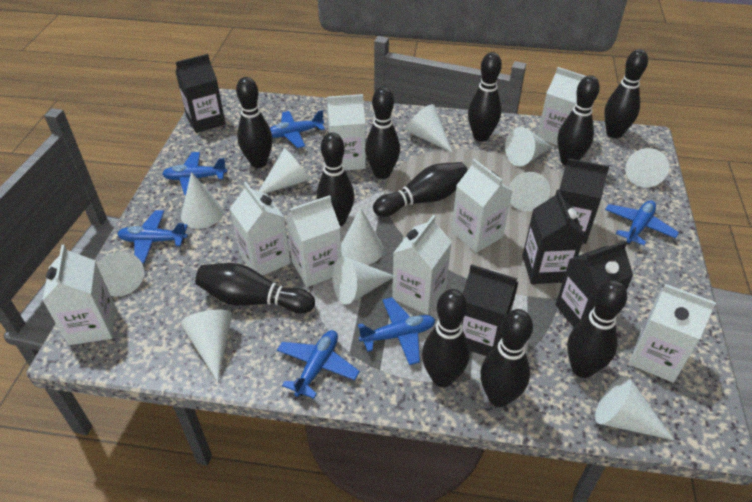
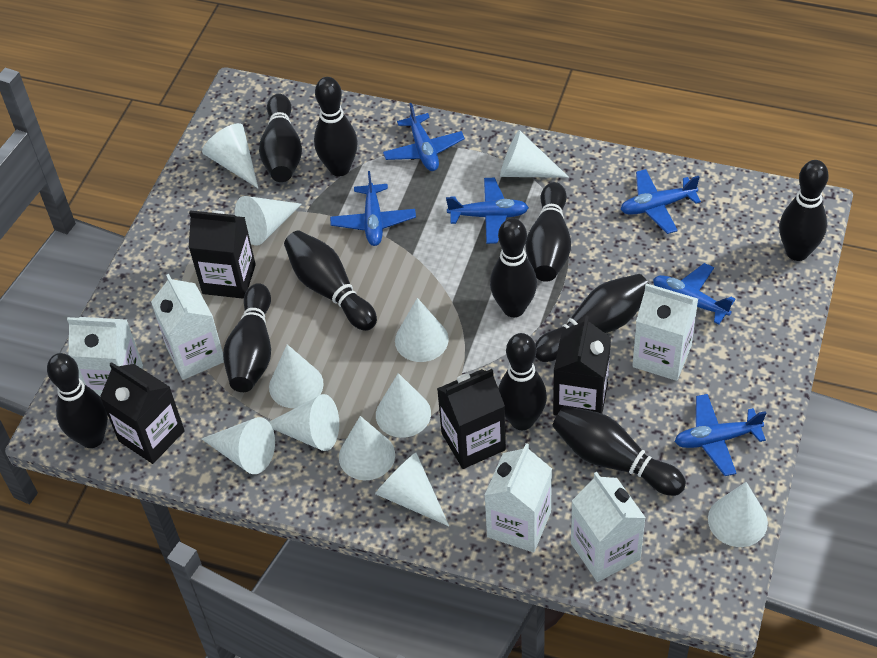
black carton: [175,54,225,133] [462,264,518,356] [522,189,585,284] [556,241,633,327] [559,158,609,244] = 5 -> [100,362,185,464] [189,210,256,299] [437,369,506,469] [553,316,611,416] = 4
white carton: [42,244,116,345] [230,182,291,276] [285,195,342,287] [327,94,366,170] [392,215,452,315] [451,159,512,253] [538,67,586,146] [629,284,716,383] = 8 -> [67,317,143,396] [151,274,224,380] [484,443,552,553] [571,472,646,582] [632,283,698,381] = 5

